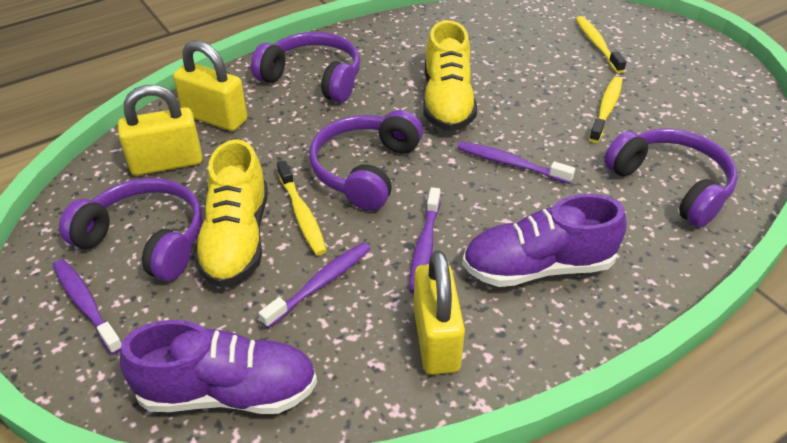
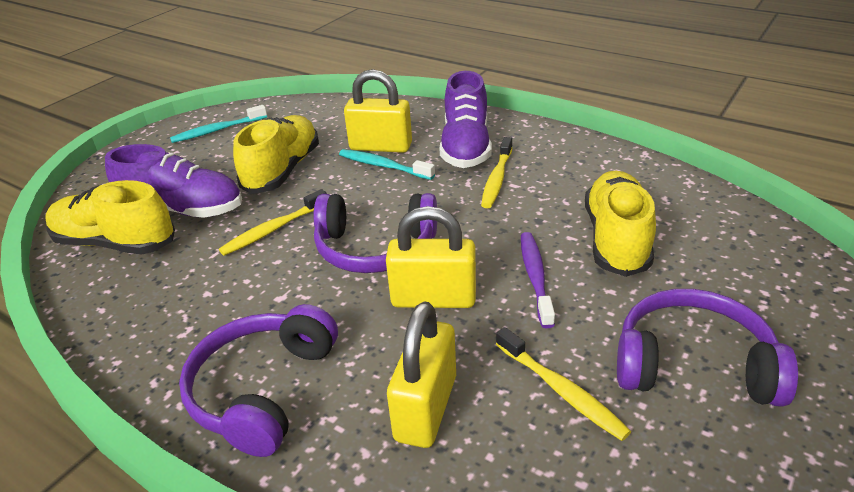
purple headphones: [59,178,203,281] [251,32,360,103] [309,110,423,211] [604,129,738,227] = 4 -> [179,304,338,457] [314,193,437,273] [617,289,798,407] = 3
purple toothbrush: [53,259,122,355] [259,242,371,328] [409,187,440,294] [458,141,575,184] = 4 -> [521,232,555,328] = 1
turquoise toothbrush: none = 0 -> [170,105,267,143] [339,149,435,180] = 2
yellow shoe: [194,139,268,287] [423,20,477,131] = 2 -> [46,180,175,254] [233,115,319,194] [585,171,656,277] = 3

